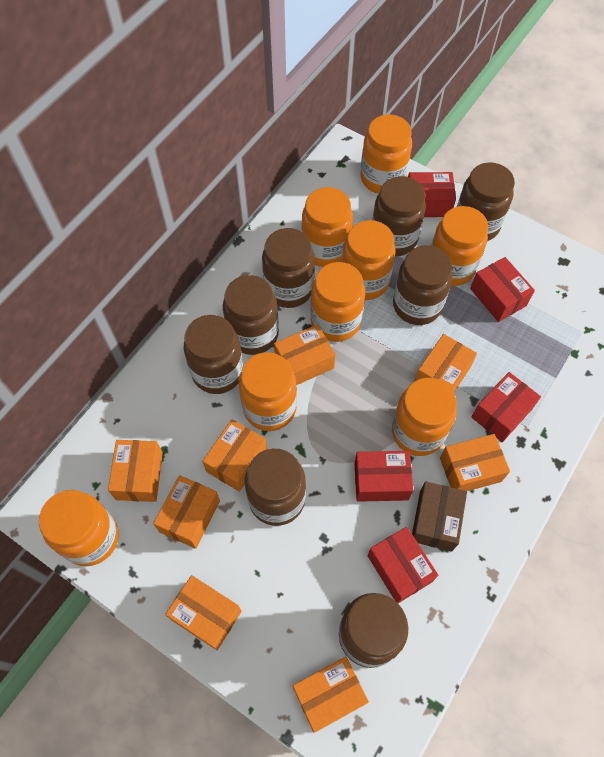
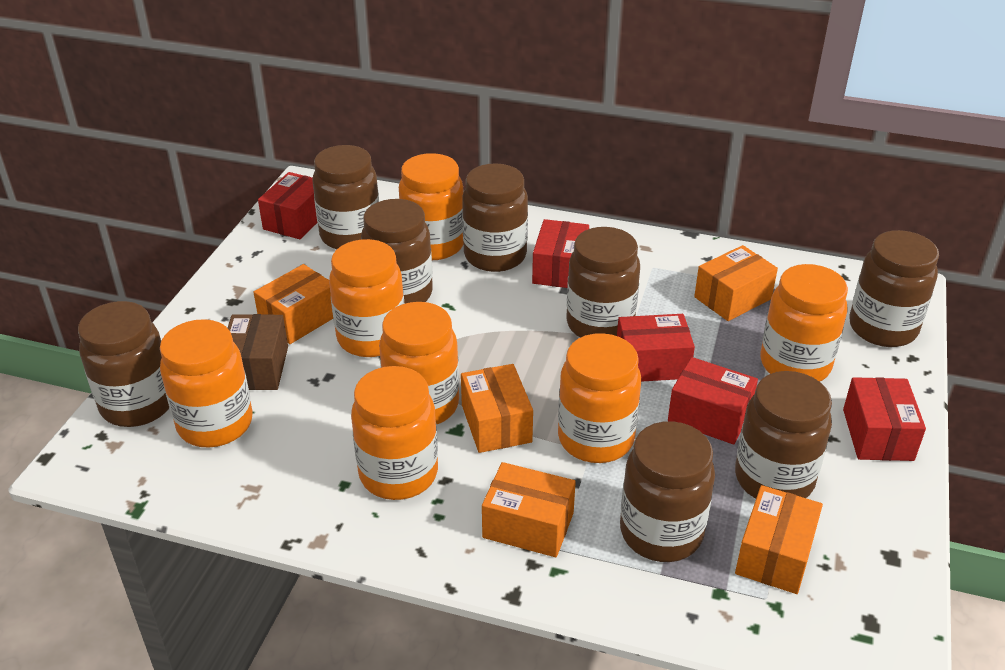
orange box: [108,440,163,502] [153,475,220,549] [165,575,242,650] [202,419,267,492] [274,324,335,385] [293,657,369,733] [414,334,477,392] [440,434,510,491] = 8 -> [253,264,333,344] [461,364,533,453] [482,462,576,557] [694,245,778,321] [735,485,823,594] = 5
orange jar: [39,490,119,566] [239,352,297,431] [302,187,353,267] [310,262,365,342] [342,220,396,300] [361,115,412,194] [392,378,457,456] [431,206,488,286] = 8 -> [160,319,252,447] [329,239,404,357] [351,366,438,500] [379,302,459,425] [399,153,464,260] [558,333,641,463] [761,264,848,382] = 7

